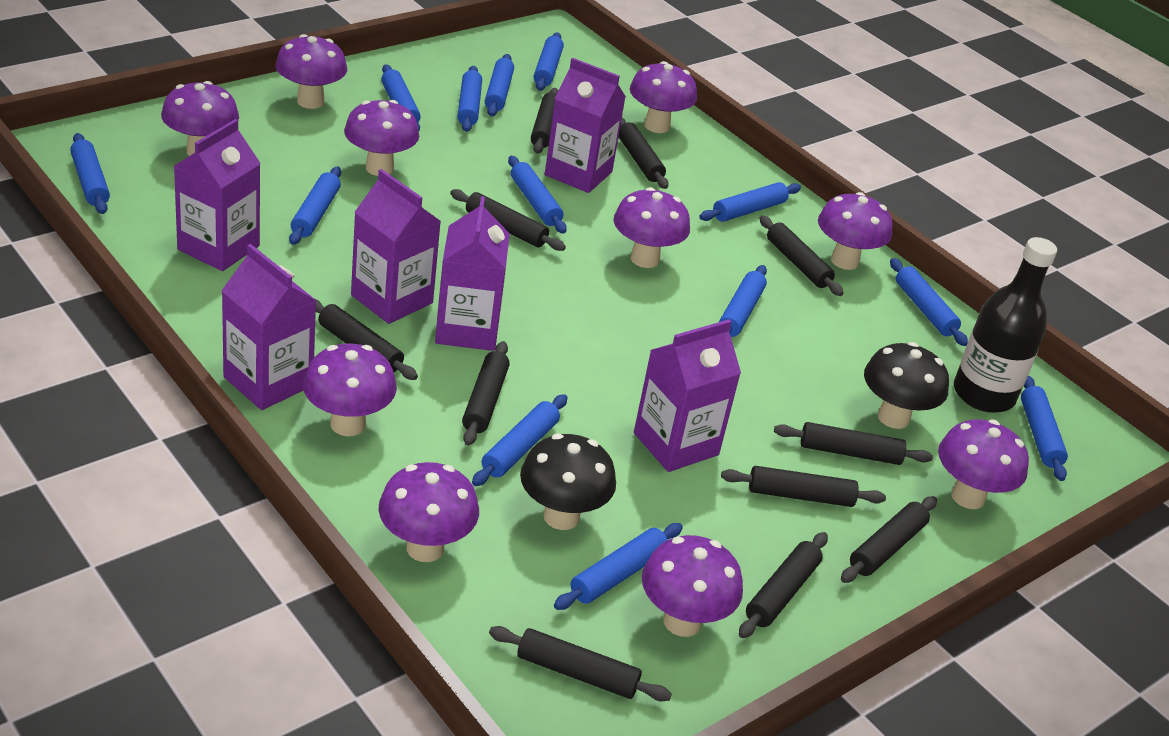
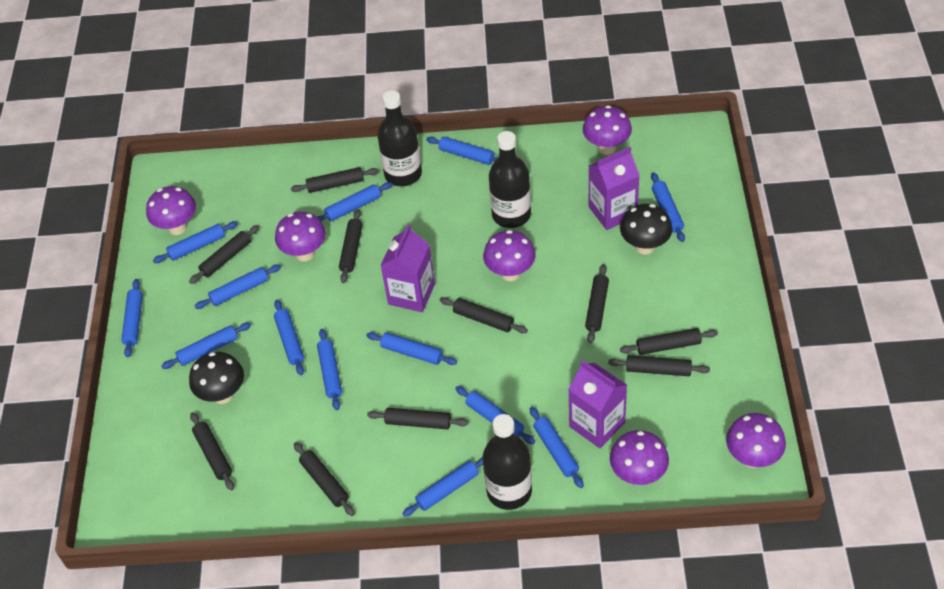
black bottle: [954,237,1057,413] = 1 -> [378,90,422,186] [483,414,532,510] [489,131,531,228] = 3
black rolling pin: [315,299,418,380] [450,189,566,251] [462,341,510,446] [489,626,672,701] [531,88,559,154] [619,118,669,189] [721,466,886,507] [739,532,828,638] [759,216,844,296] [774,422,933,465] [841,496,937,583] = 11 -> [189,225,260,284] [190,412,234,490] [291,167,379,193] [294,442,355,516] [339,209,363,283] [367,408,468,430] [440,297,528,333] [585,264,609,343] [608,355,710,376] [620,328,718,355] = 10
purple carton: [174,119,261,271] [221,244,317,410] [351,169,441,324] [435,196,510,351] [545,58,626,193] [634,319,741,472] = 6 -> [380,225,435,312] [568,360,627,448] [589,147,640,230] = 3
purple mushroom: [161,81,239,156] [275,34,347,109] [303,344,397,436] [344,100,419,176] [379,462,479,562] [614,187,690,268] [630,61,697,133] [642,535,743,637] [818,192,893,270] [938,419,1029,509] = 10 -> [146,186,196,235] [275,212,326,261] [483,230,536,281] [583,105,632,155] [610,430,669,485] [726,413,786,468] = 6

